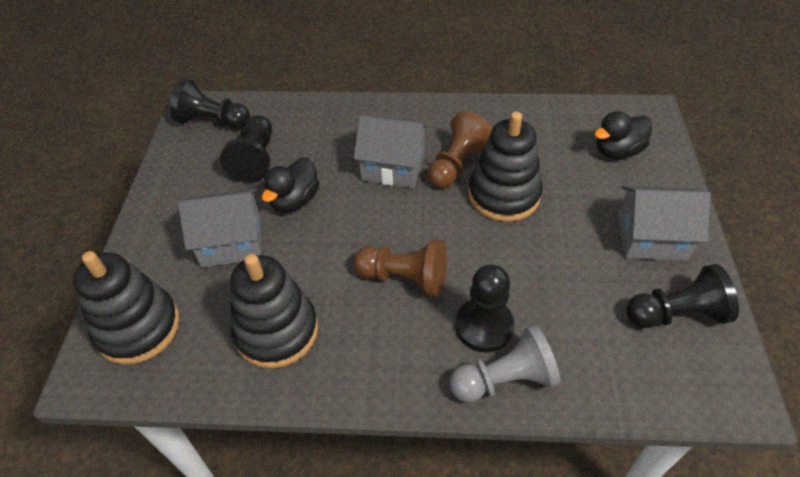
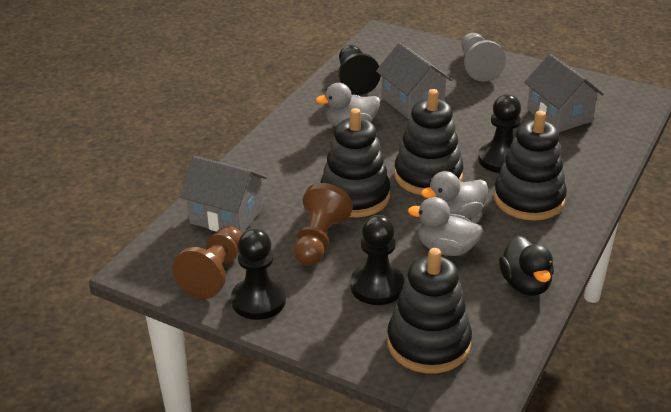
black duck: [262,157,320,213] [594,111,652,159] = 2 -> [499,236,554,296] = 1
black stacking toy: [73,251,180,365] [230,254,318,368] [469,112,543,222] = 3 -> [320,108,390,217] [387,248,472,374] [394,89,463,195] [494,111,567,220] = 4
grey duck: none = 0 -> [316,83,380,127] [408,197,484,256] [421,171,488,219] = 3

